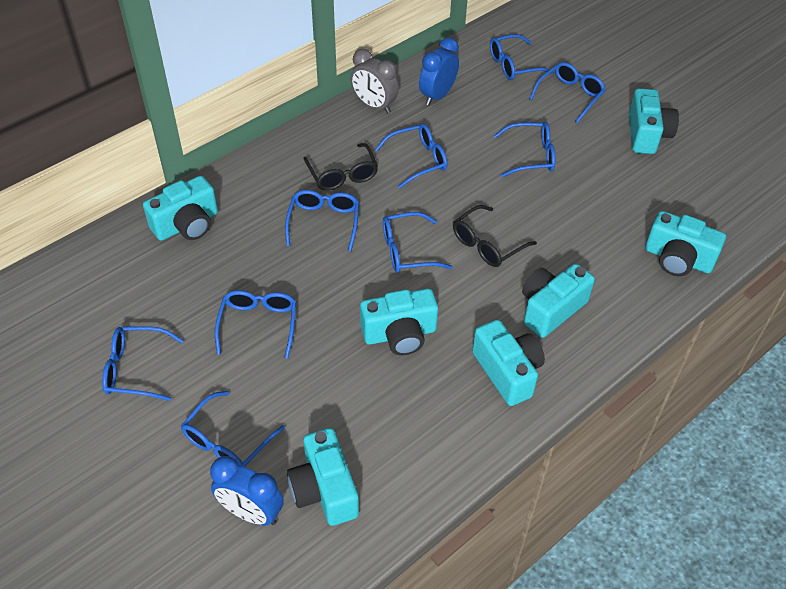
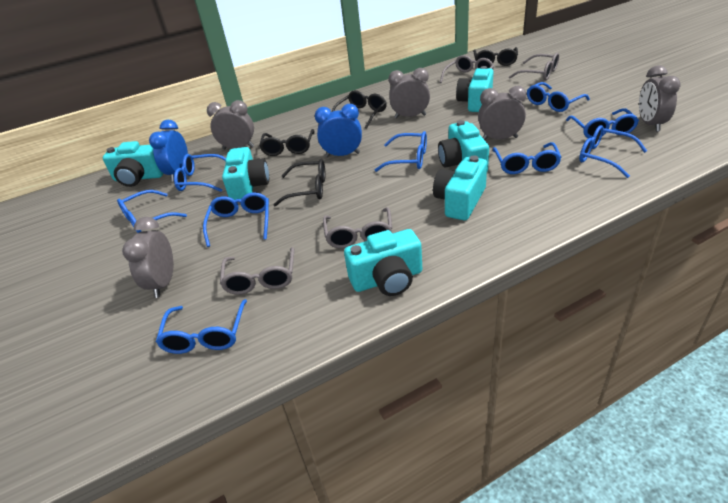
black glasses: [303,143,378,191] [453,205,537,267] = 2 -> [259,129,314,156] [273,159,325,207] [332,90,387,129] [473,47,518,66] = 4
grey clock: [351,49,399,114] = 1 -> [122,217,173,298] [207,100,254,149] [388,68,430,118] [478,86,526,140] [639,65,681,132] = 5
grey glasses: none = 0 -> [220,247,294,295] [323,207,392,248] [440,55,494,83] [509,53,559,80] = 4
turquoise camera: [143,176,218,241] [287,428,359,526] [360,288,438,355] [472,320,545,406] [522,264,595,338] [629,88,679,154] [645,211,726,276] = 7 -> [103,141,164,187] [222,147,269,200] [344,229,422,296] [433,155,487,220] [438,120,489,171] [456,66,494,112] = 6

